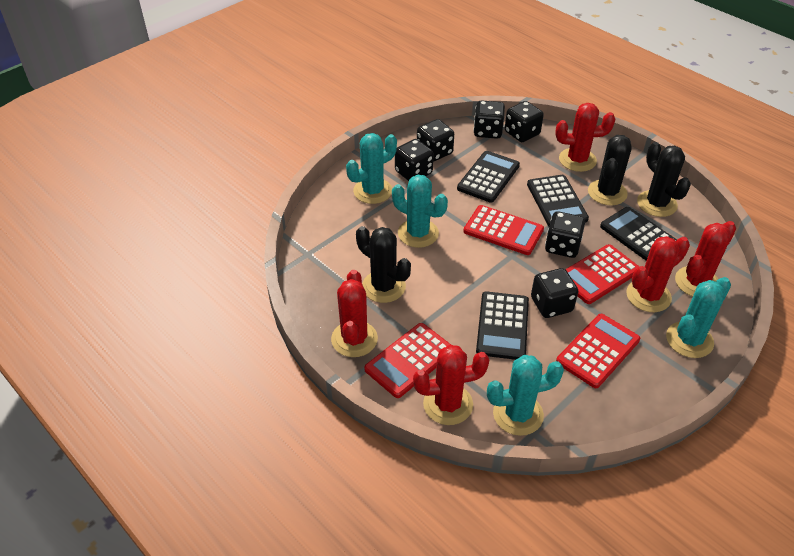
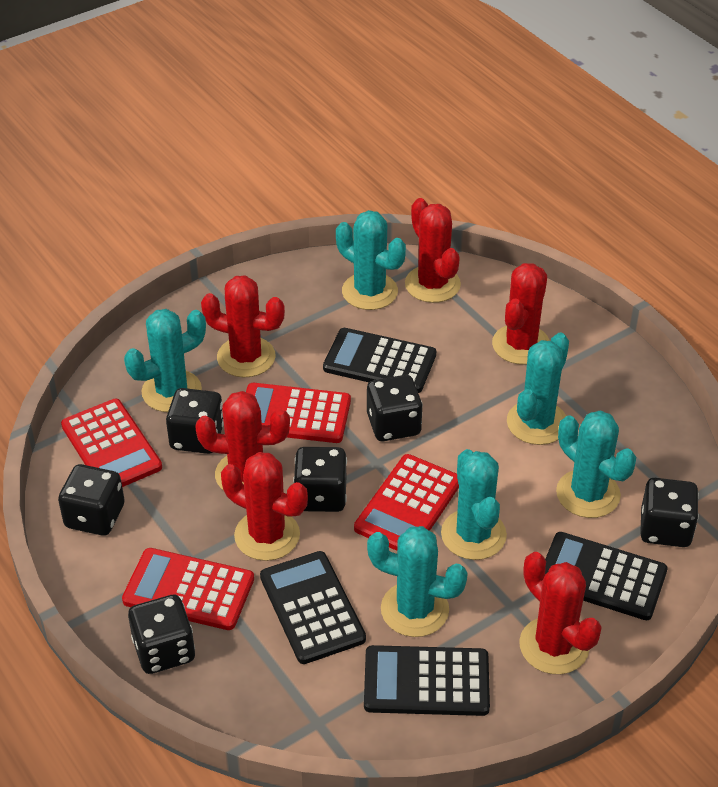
black cactus: [356,226,411,303] [588,135,632,205] [637,142,691,217] = 3 -> none = 0
red cactus: [331,270,378,357] [413,345,489,425] [555,103,615,172] [626,236,690,312] [675,221,736,296] = 5 -> [195,391,290,491] [201,275,285,377] [221,452,308,561] [405,198,461,303] [492,263,550,365] [519,552,602,674] = 6
turquoise cactus: [346,133,397,204] [392,175,448,248] [487,355,564,436] [666,277,731,358] = 4 -> [124,309,206,412] [336,210,406,310] [367,526,468,637] [441,449,507,560] [507,333,569,445] [556,410,636,518] = 6

